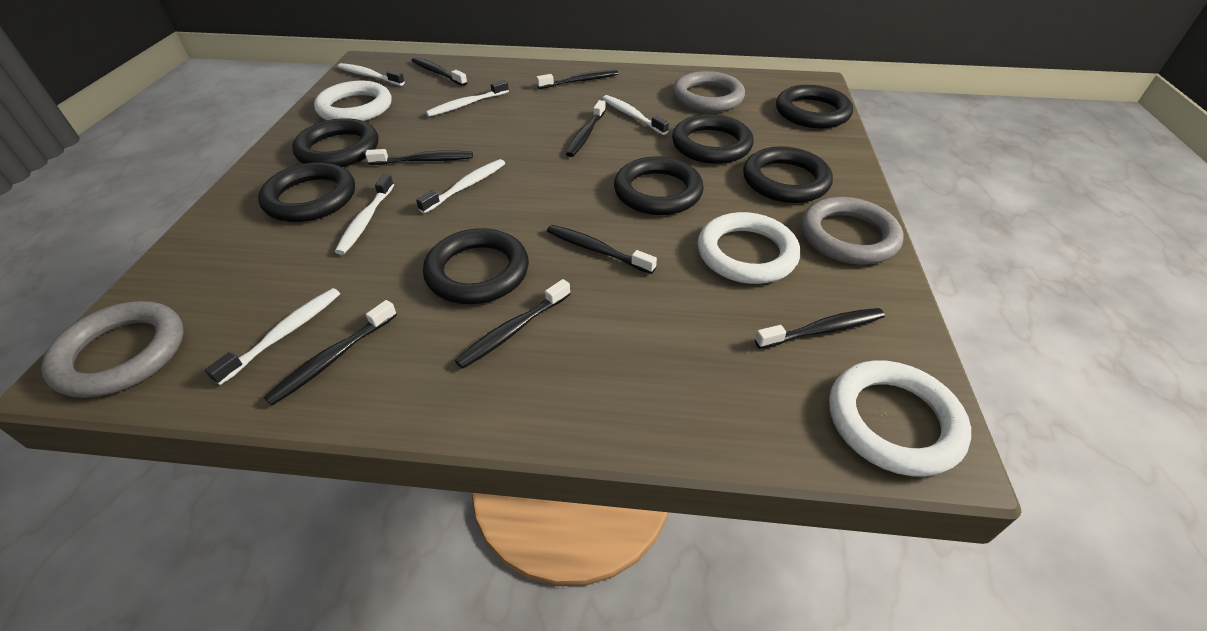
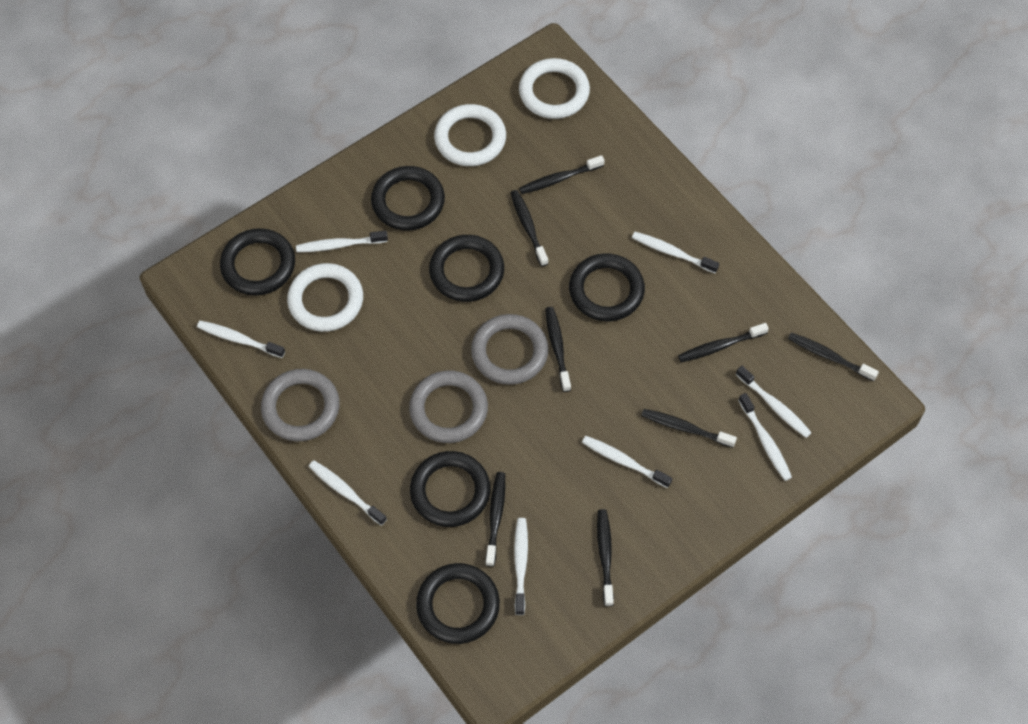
black ring: [258,162,355,222] [292,118,378,167] [423,228,529,304] [614,157,704,215] [672,114,754,164] [743,147,833,203] [776,85,853,129] = 7 -> [220,228,295,296] [371,166,445,231] [410,451,490,527] [416,563,500,644] [429,235,504,302] [569,253,645,321] = 6
white toothbrush: [205,288,340,385] [335,174,394,255] [338,63,405,86] [416,159,505,214] [425,80,509,117] [602,95,669,135] = 6 -> [197,321,285,358] [296,231,388,252] [308,460,387,526] [514,518,528,615] [582,436,672,488] [632,232,719,273] [736,366,812,438] [738,393,792,481] = 8

